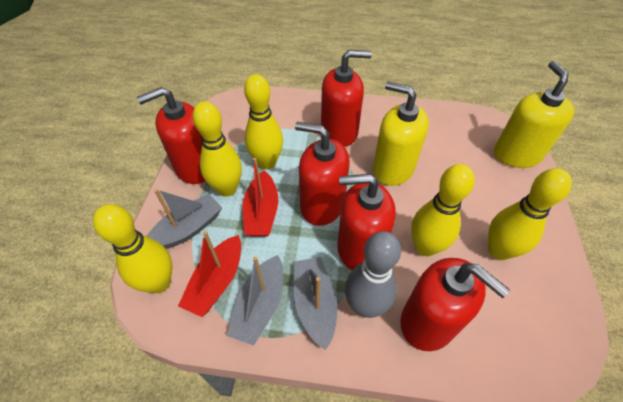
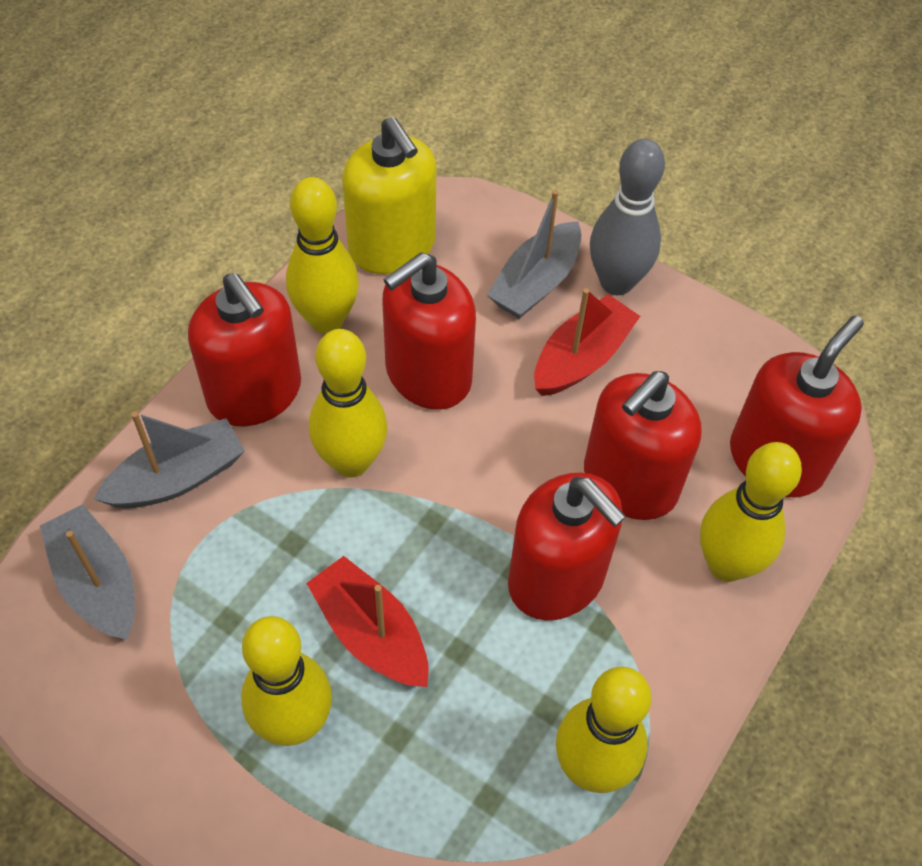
yellow soap dispenser: [373,82,429,186] [494,61,574,168] = 2 -> [342,117,436,274] = 1

